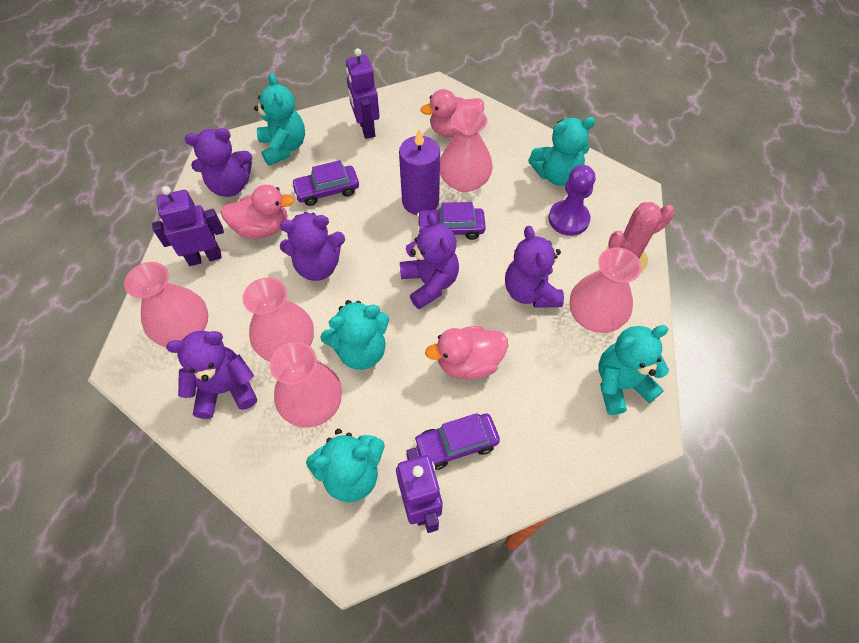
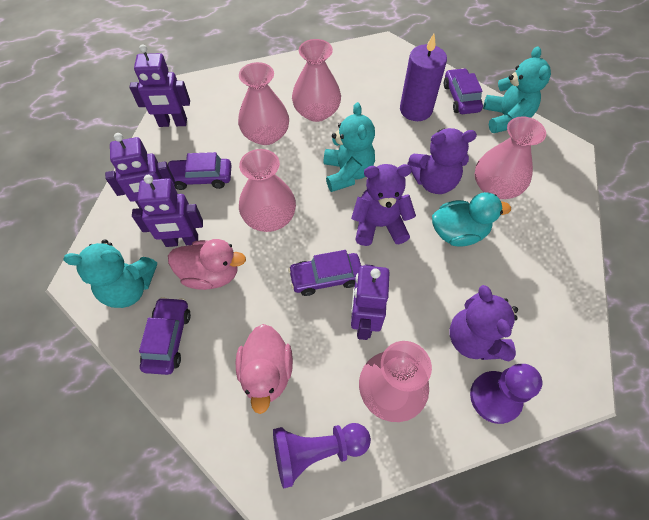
pink cactus: [606,202,674,272] = 1 -> none = 0
pink duck: [221,185,295,239] [421,89,484,137] [425,326,508,379] = 3 -> [168,239,246,290] [236,324,293,414] = 2
purple car: [291,160,359,206] [413,413,500,470] [417,202,486,240] = 3 -> [139,297,191,375] [167,152,232,190] [288,250,361,296] [444,68,483,114] = 4
purple pawn: [548,165,595,236] = 1 -> [273,423,371,489] [470,364,542,424] = 2
purple robot: [152,186,224,266] [346,48,380,139] [396,447,443,533] = 3 -> [105,133,175,210] [129,44,190,127] [132,175,203,247] [351,265,390,340] = 4
purple teddy bear: [166,331,257,419] [185,128,252,197] [280,212,345,281] [400,212,459,309] [505,226,564,308] = 5 -> [351,164,416,246] [407,128,477,194] [450,285,518,361] = 3
turquoise duck: none = 0 -> [432,192,511,247] = 1
turquoise teddy bear: [254,73,305,166] [306,429,385,502] [320,300,389,370] [528,117,596,186] [599,325,669,415] = 5 -> [63,239,157,308] [323,102,375,192] [483,46,551,133] = 3

